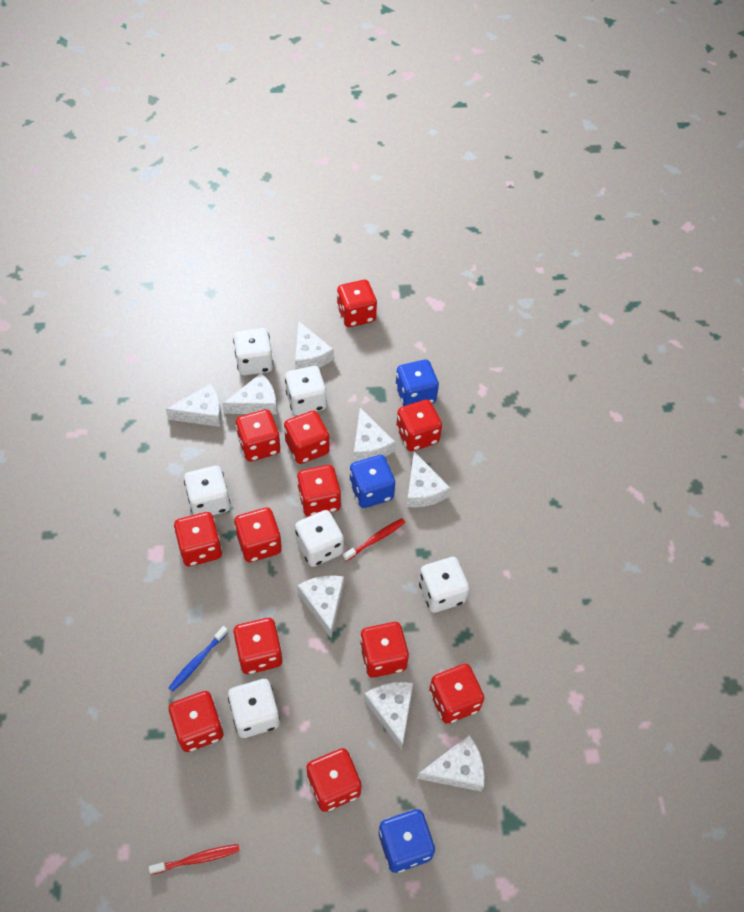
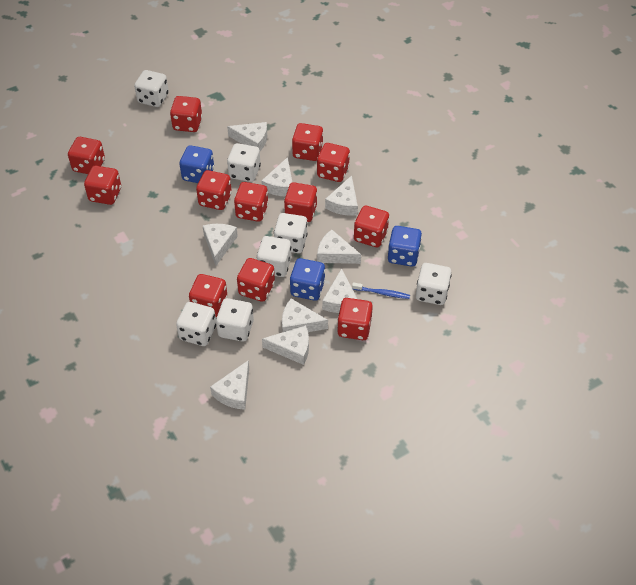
red toothbrush: [149,844,240,875] [343,518,405,561] = 2 -> none = 0
white cheese: [166,383,221,427] [222,373,277,415] [295,321,334,369] [297,575,344,638] [354,408,395,462] [364,682,413,750] [407,451,450,507] [417,735,484,791] = 8 -> [203,224,238,265] [210,361,249,410] [227,122,267,151] [261,157,293,196] [262,325,309,365] [282,299,328,332] [317,230,361,264] [322,268,357,313] [325,175,358,216] = 9
white dice: [184,466,230,515] [228,679,280,738] [233,328,273,376] [285,366,327,416] [295,510,344,567] [419,557,469,613] = 6 -> [134,70,169,107] [176,302,216,346] [216,298,254,342] [227,143,261,182] [257,236,291,277] [274,213,308,253] [416,263,452,305] = 7

